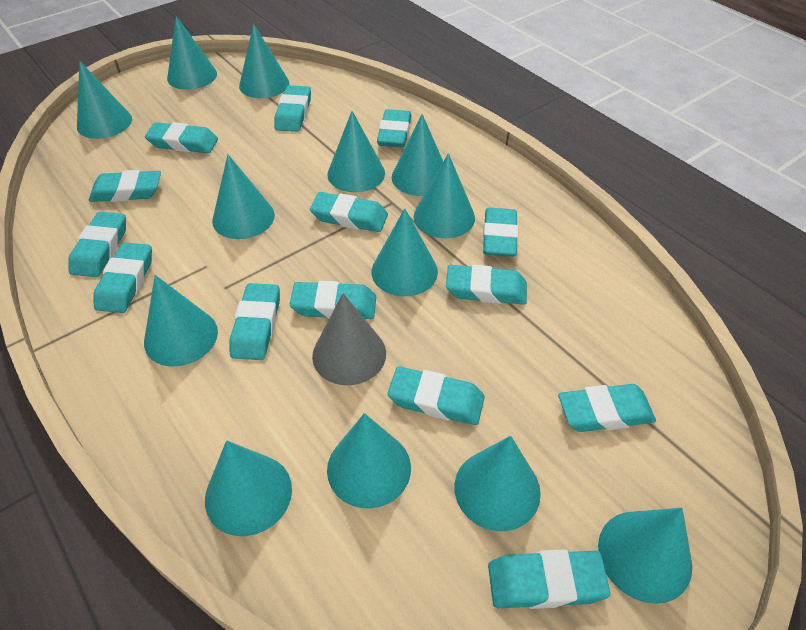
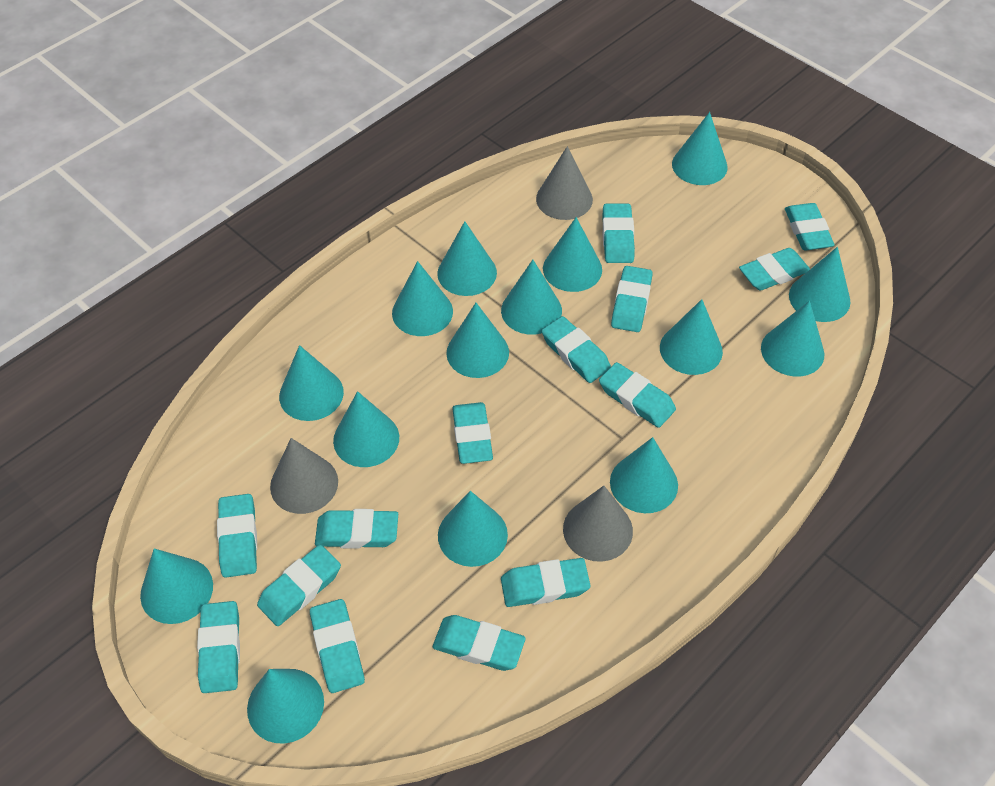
grey cone: [312,293,386,385] = 1 -> [270,438,338,514] [536,146,593,220] [563,486,633,562] = 3
turquoise cone: [77,61,132,139] [144,275,218,366] [167,16,217,90] [205,440,292,536] [212,155,275,239] [239,24,289,98] [327,111,385,192] [327,413,411,508] [372,208,438,296] [392,114,443,196] [414,153,475,238] [454,436,541,531] [598,508,693,604] = 13 -> [140,548,213,624] [247,669,324,743] [279,345,344,421] [333,391,399,467] [392,261,453,336] [437,221,497,296] [438,491,508,567] [446,303,509,378] [501,260,562,335] [543,217,602,292] [610,437,678,513] [660,299,723,375] [672,112,728,185] [761,301,824,377] [789,247,850,322] = 15

